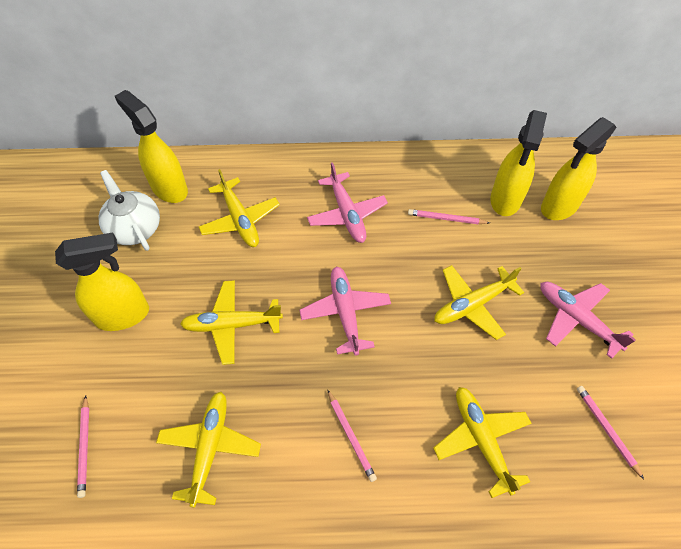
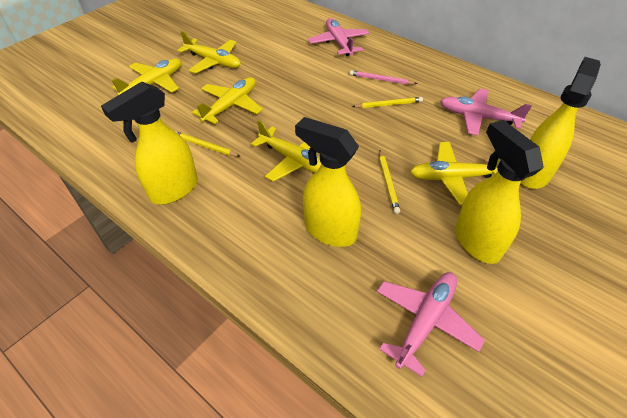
pink pencil: [77,395,89,498] [327,389,377,482] [408,209,490,224] [577,386,644,479] = 4 -> [349,70,417,85] = 1
white teapot: [98,170,160,251] = 1 -> none = 0
yellow pencil: none = 0 -> [175,131,241,157] [352,97,423,108] [379,151,400,214] = 3

